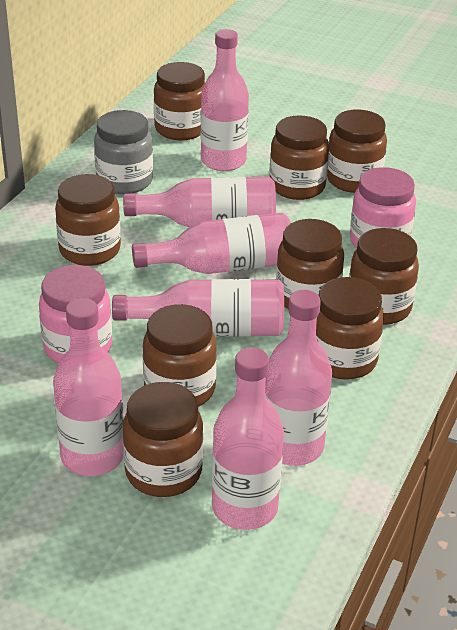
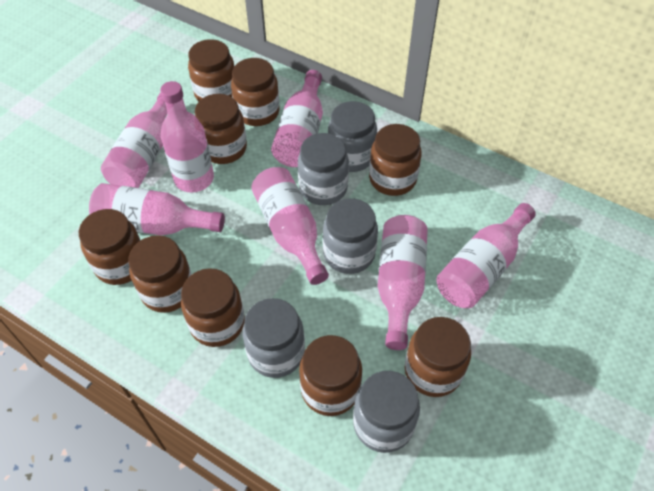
grey jar: [94,110,153,194] = 1 -> [243,298,305,378] [298,133,349,205] [323,198,378,274] [328,101,377,172] [353,371,420,453] = 5
pink jar: [39,265,112,364] [350,167,416,248] = 2 -> none = 0

